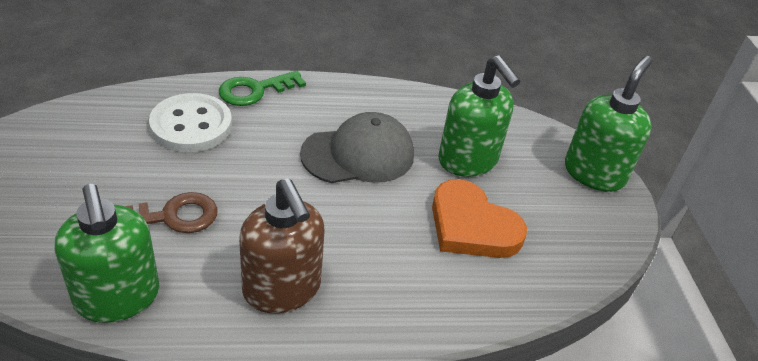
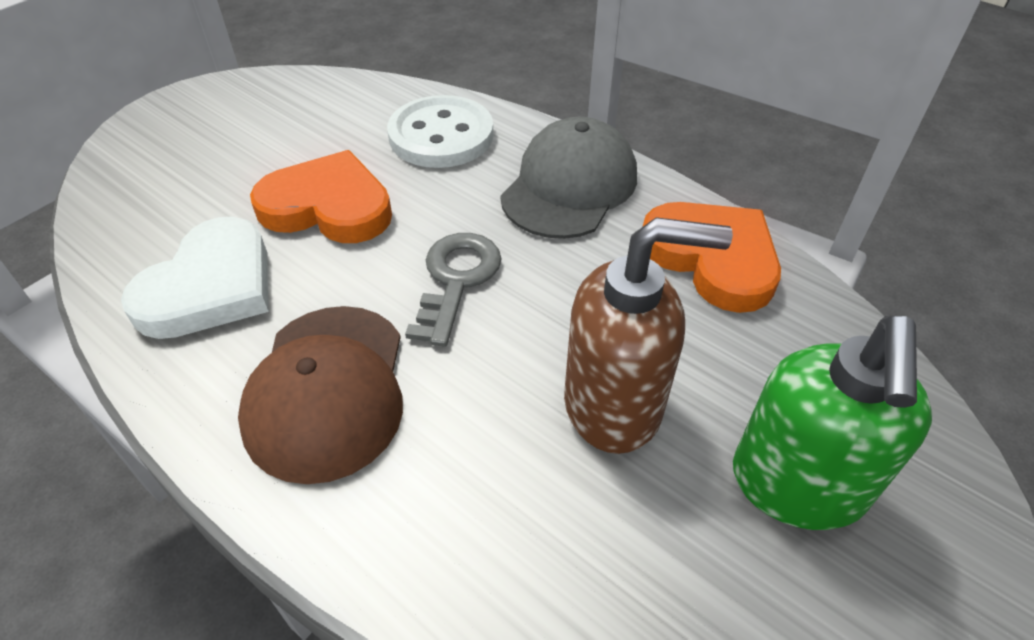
brown cap: none = 0 -> [238,306,403,484] = 1
brown key: [125,192,218,233] = 1 -> none = 0
green key: [219,70,306,106] = 1 -> none = 0
green soap dispenser: [54,184,159,323] [438,55,520,177] [565,56,652,192] = 3 -> [733,316,932,530] = 1
grey key: none = 0 -> [405,233,501,347] = 1
orange heart: [432,179,527,258] = 1 -> [250,150,392,243] [643,202,781,313] = 2
white heart: none = 0 -> [121,217,269,339] = 1

